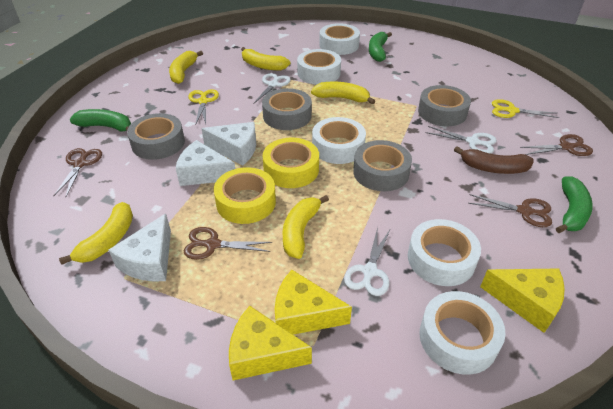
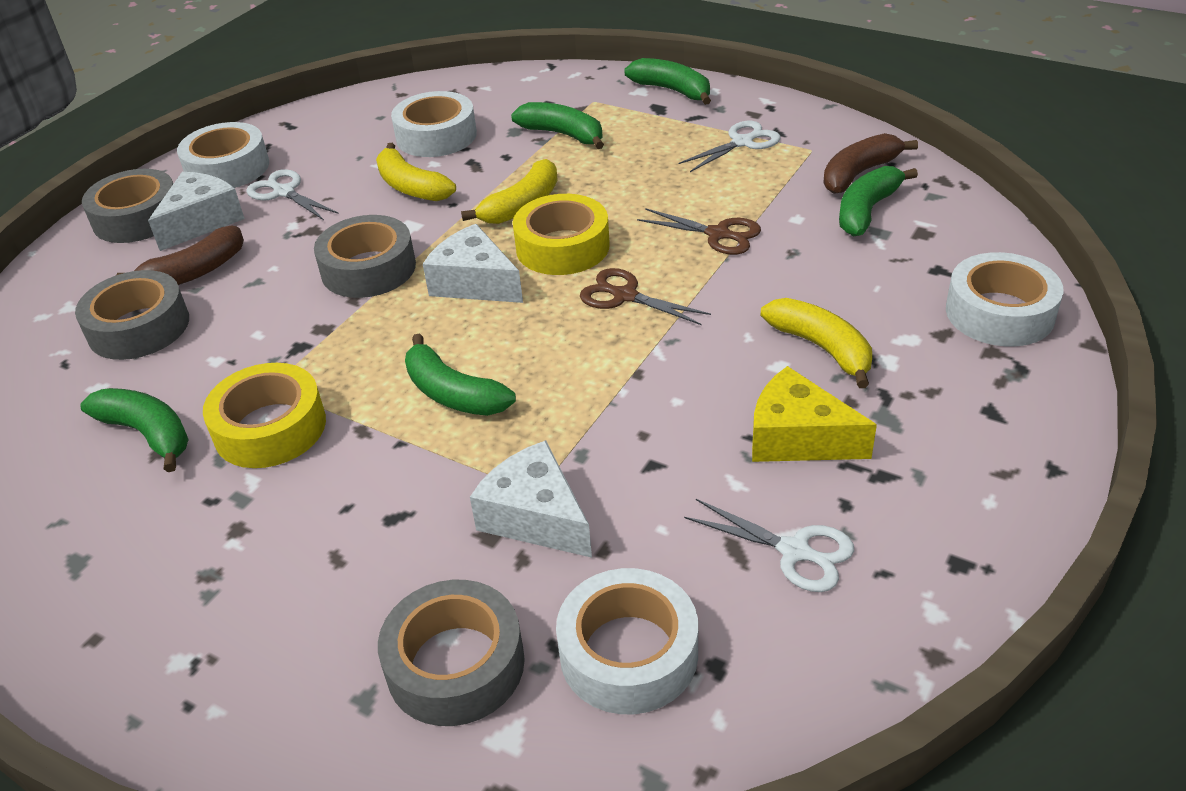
brown banana: [454,146,534,174] = 1 -> [116,226,244,285] [823,133,918,194] = 2
brown scissors: [54,148,102,197] [184,227,272,260] [468,194,552,227] [520,134,593,156] = 4 -> [580,268,711,325] [637,208,761,255] = 2
green banana: [70,109,131,132] [369,32,392,62] [556,176,593,233] = 3 -> [80,388,189,472] [405,334,516,416] [511,102,604,149] [624,58,711,105] [839,166,918,237] = 5
white tape: [297,49,341,84] [312,117,366,164] [319,23,360,55] [408,219,481,286] [419,291,505,375] = 5 -> [177,122,269,188] [391,91,477,157] [556,568,698,714] [946,252,1064,346] = 4
yellow banana: [59,202,133,265] [169,51,203,84] [241,47,291,71] [283,195,329,259] [311,82,375,104] = 5 -> [376,143,456,201] [461,159,558,224] [761,298,872,388] = 3
yellow cheese: [229,306,312,380] [275,270,352,335] [480,268,565,333] = 3 -> [752,366,877,462] = 1
yellow scissors: [188,89,219,125] [492,99,559,118] = 2 -> none = 0

